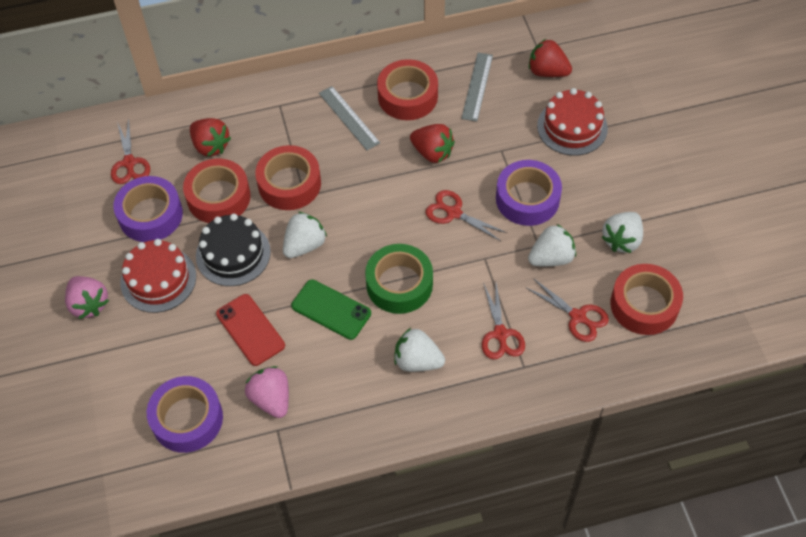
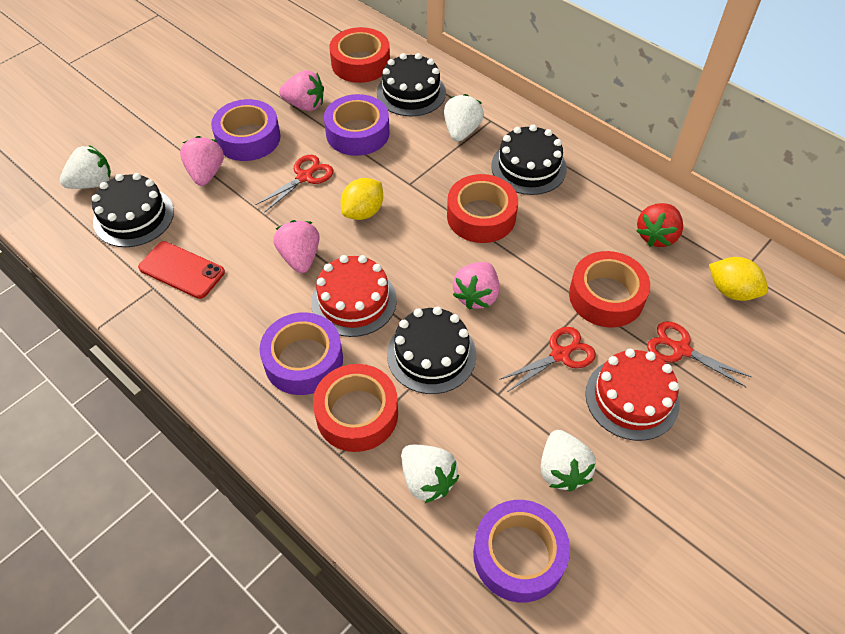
black cake: [196,213,271,286] = 1 -> [92,173,174,247] [377,53,446,117] [387,306,476,394] [491,124,567,195] = 4
green phone: [291,279,371,340] = 1 -> none = 0
green tape: [365,244,433,314] = 1 -> none = 0
grey ruler: [319,86,380,150] [461,53,493,122] = 2 -> none = 0
pink strawberry: [65,276,109,319] [245,366,289,418] = 2 -> [180,136,224,186] [274,220,320,273] [279,70,324,111] [453,262,499,310] = 4
purple tape: [113,176,183,242] [147,376,223,453] [496,160,562,226] = 3 -> [211,99,281,161] [259,312,343,395] [324,94,390,156] [473,500,570,603] = 4
red scissors: [111,118,150,184] [425,190,507,241] [482,282,525,360] [527,278,609,342] = 4 -> [255,155,333,213] [499,327,596,392] [647,321,752,387] = 3
red strawberry: [190,118,231,157] [410,124,455,163] [529,39,572,77] = 3 -> [637,203,683,247] = 1
yellow lemon: none = 0 -> [341,178,383,220] [709,257,768,301] = 2

